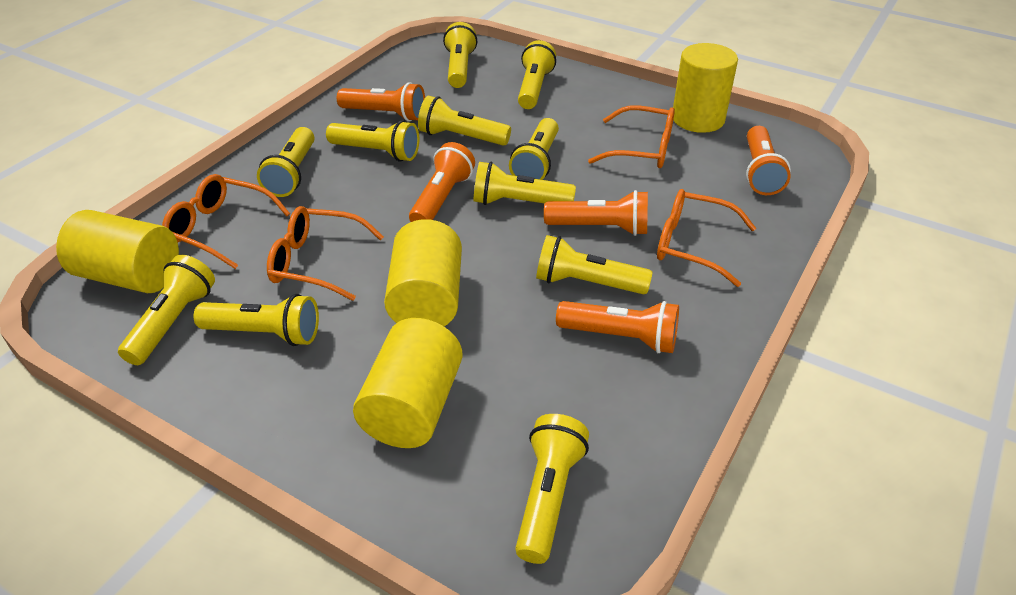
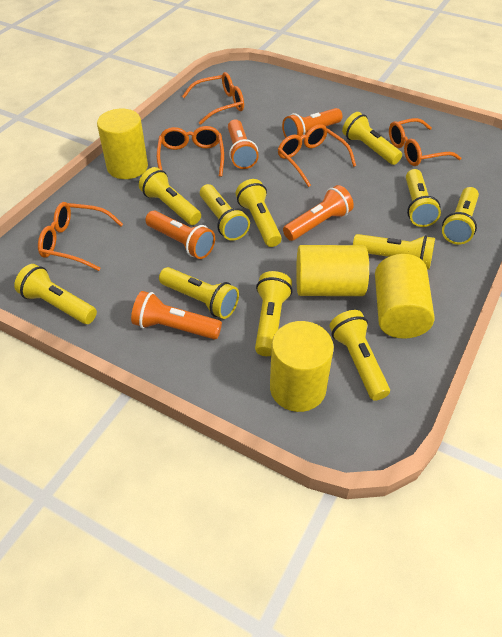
orange glasses: [162,174,290,269] [267,206,384,301] [588,105,675,168] [657,189,756,287] = 4 -> [38,202,123,271] [157,126,224,177] [182,72,244,125] [278,124,356,187] [389,118,461,166] = 5

